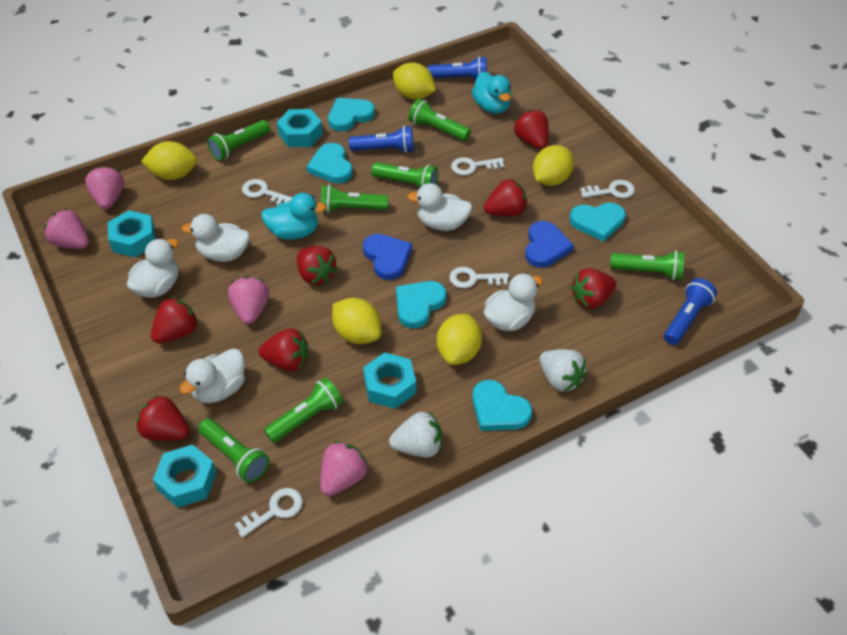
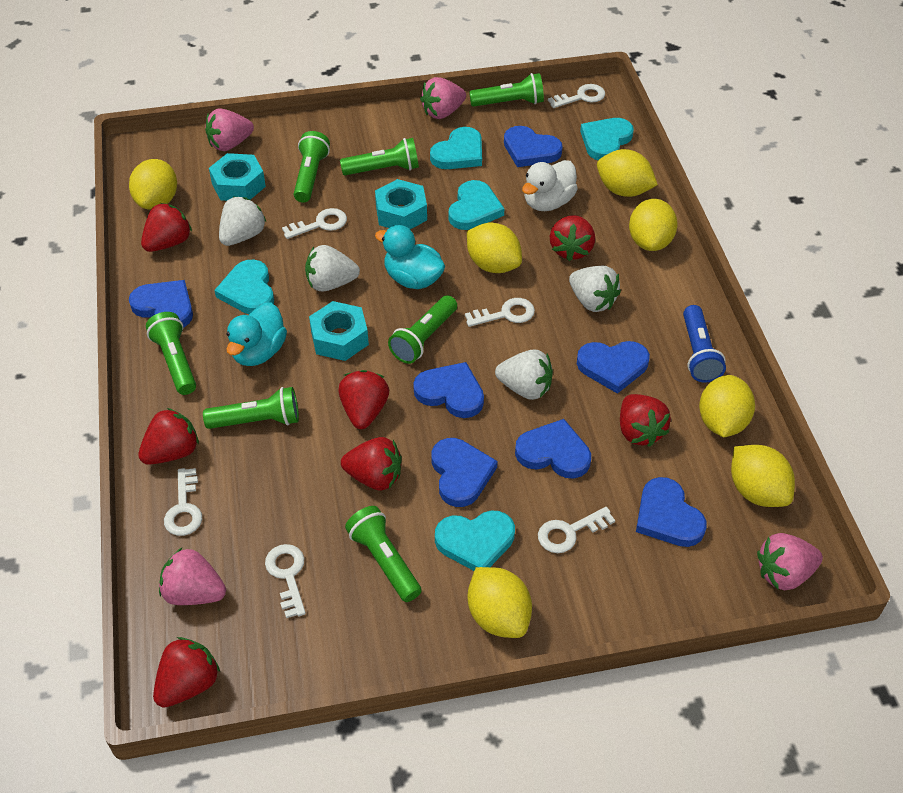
blue flashlight: [349,126,414,153] [427,56,487,79] [664,278,717,345] = 3 -> [683,305,726,383] = 1
blue heart: [363,234,412,280] [525,221,574,268] = 2 -> [129,280,193,328] [413,362,484,418] [431,438,498,507] [504,126,563,167] [515,419,591,479] [577,341,650,394] [636,477,706,547] = 7
turquoise nut: [108,210,156,257] [153,445,216,508] [277,109,323,147] [363,352,416,409] = 4 -> [209,153,266,201] [309,301,369,361] [375,179,427,229] = 3
white duck: [127,239,179,298] [179,349,245,403] [181,214,250,262] [407,183,473,231] [484,273,543,331] = 5 -> [522,160,578,211] = 1
white key: [235,488,303,538] [242,179,292,205] [449,267,509,288] [451,157,505,175] [580,180,635,198] = 5 -> [164,468,202,536] [265,544,306,618] [282,208,347,239] [465,298,535,327] [538,507,615,553] [548,84,605,108] = 6
white strawberry: [389,412,442,457] [540,349,587,392] = 2 -> [219,197,266,246] [305,245,360,292] [495,350,553,400] [569,266,621,312] = 4
yellow lemon: [141,141,197,180] [332,298,381,344] [393,63,436,100] [437,314,482,365] [533,145,574,186] = 5 -> [129,159,177,210] [467,223,522,273] [468,567,532,638] [597,149,658,197] [629,199,678,251] [699,375,755,437] [731,445,795,507] = 7

